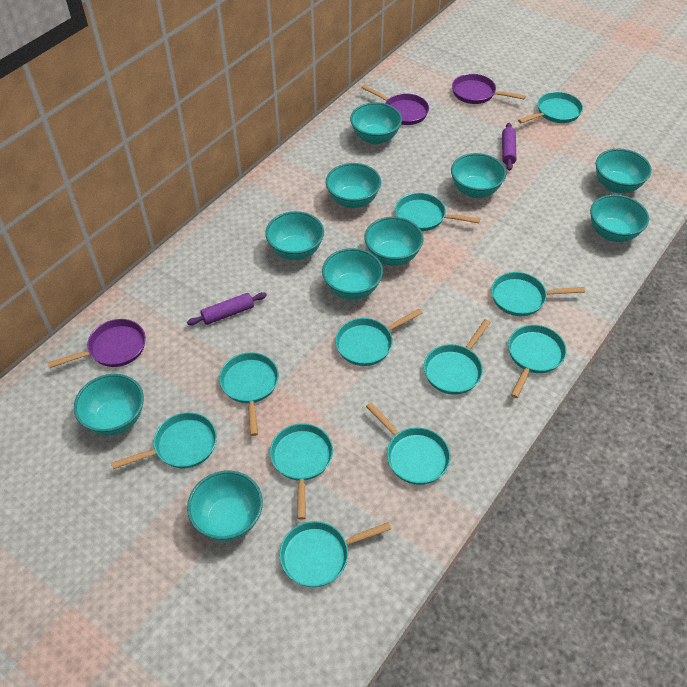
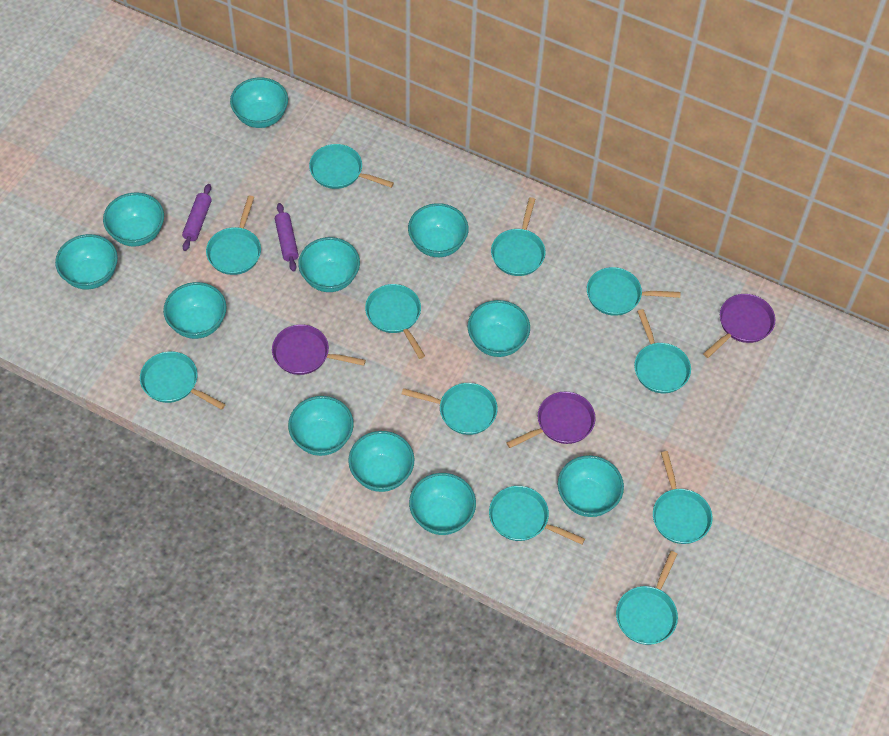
turquoise bowl: [74,374,144,436] [187,471,263,541] [265,211,324,260] [322,248,383,300] [326,163,381,208] [350,102,402,145] [364,217,424,266] [451,153,506,198] [590,195,649,242] [596,149,652,193] = 10 -> [55,234,118,289] [103,192,164,247] [163,282,227,339] [230,77,288,128] [288,396,354,456] [298,237,360,292] [348,431,414,492] [408,203,469,257] [409,473,476,535] [467,300,530,357] [558,455,624,517] = 11

